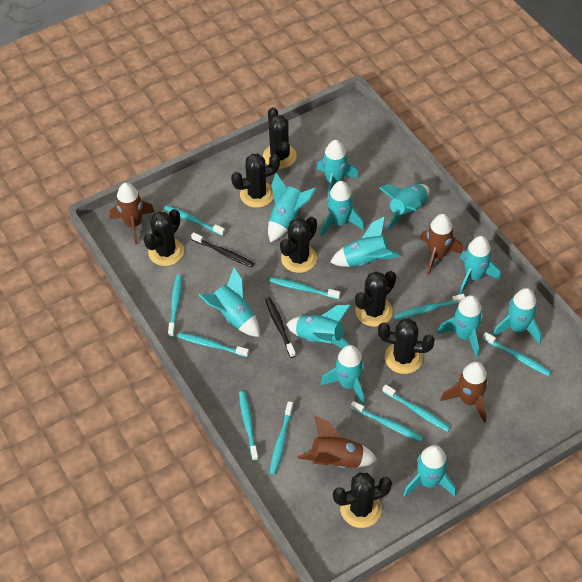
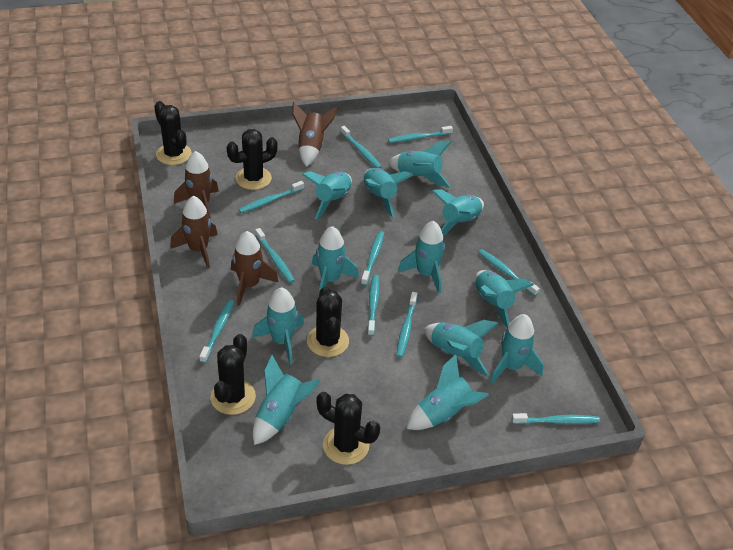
black cactus: [143,209,184,266] [231,154,280,208] [263,107,297,169] [280,217,317,273] [333,472,392,528] [355,271,396,327] [378,319,435,374] = 7 -> [154,101,192,165] [211,334,256,415] [227,129,278,190] [307,287,349,357] [316,392,380,465] = 5
black toothbrush: [191,232,254,267] [265,297,296,358] = 2 -> none = 0

